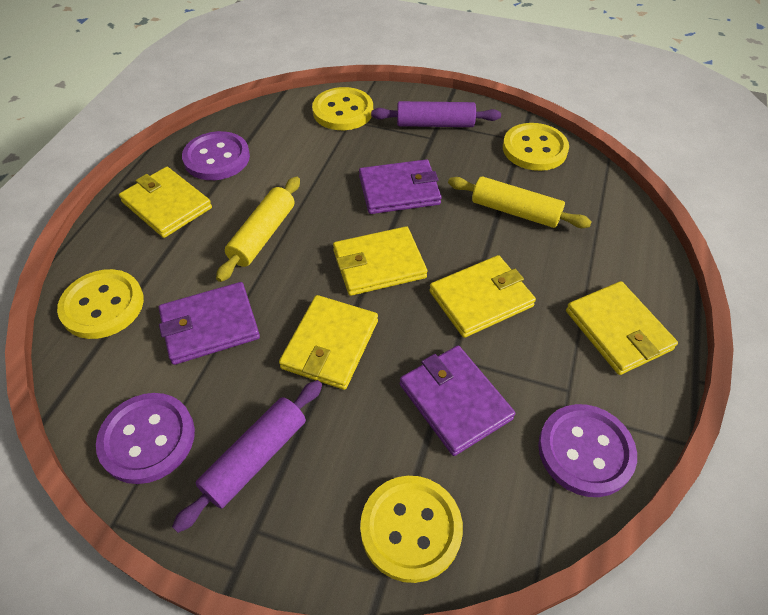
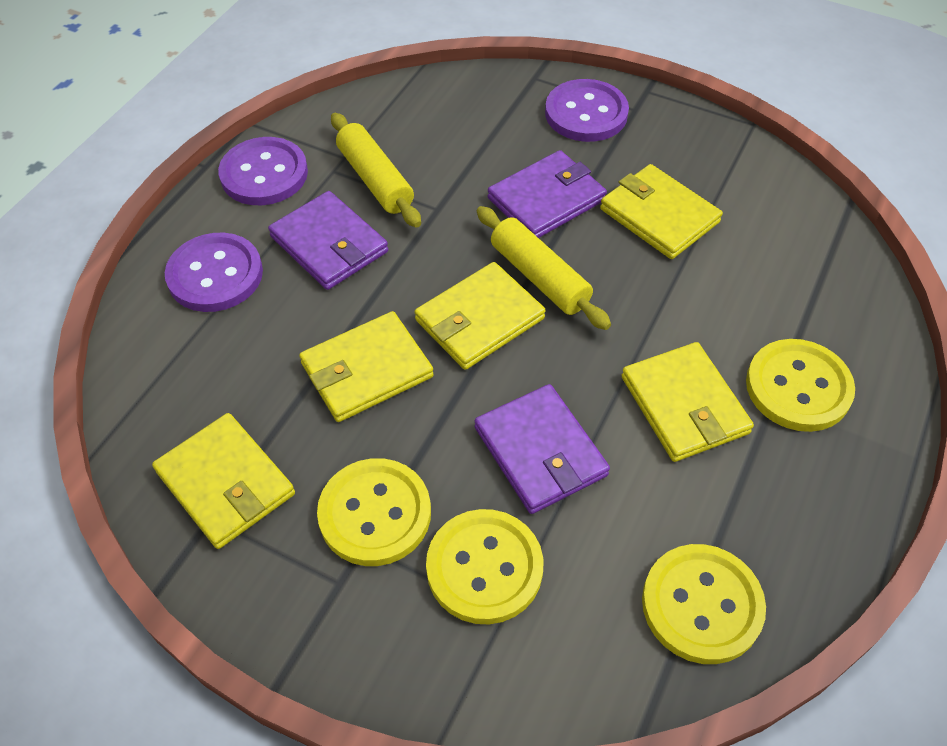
purple rolling pin: [172,380,322,533] [371,101,501,127] = 2 -> none = 0

